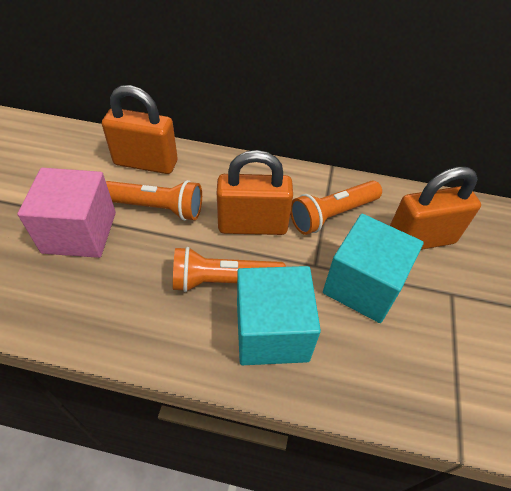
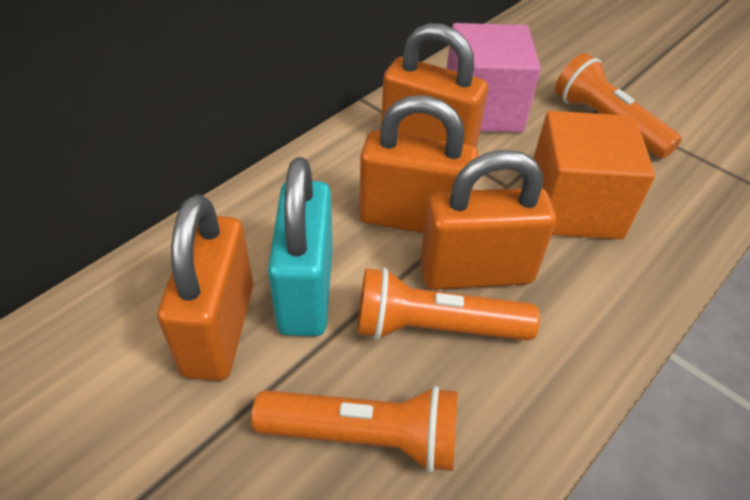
orange cube: none = 0 -> [533,111,655,239] = 1
orange padlock: [102,85,178,174] [217,150,293,235] [390,167,481,250] = 3 -> [157,194,253,381] [359,95,479,233] [381,23,488,147] [420,150,556,289] = 4
turquoise cube: [237,266,321,365] [323,214,424,323] = 2 -> none = 0
turquoise padlock: none = 0 -> [268,157,333,336] = 1

